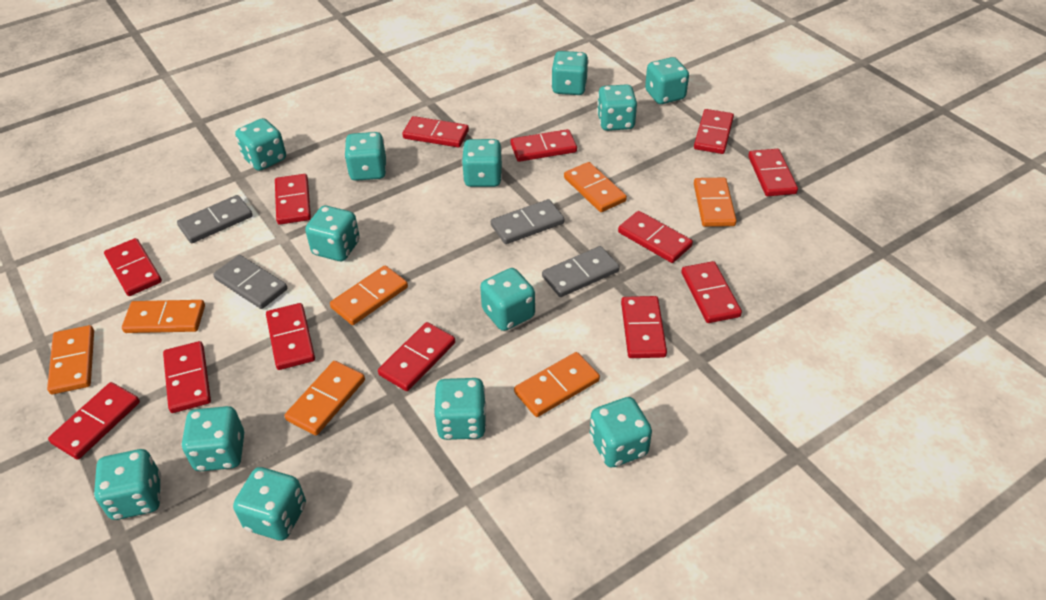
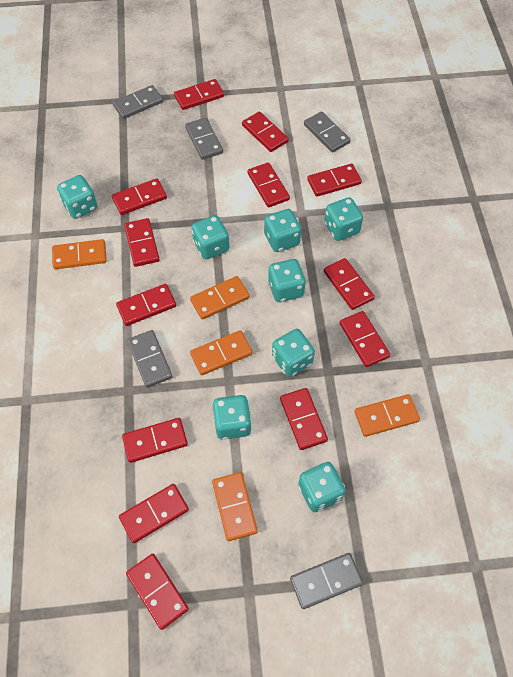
grey domino: [177,195,253,243] [213,255,287,309] [491,199,564,244] [542,246,620,297] = 4 -> [112,85,163,119] [127,330,172,388] [185,118,223,160] [290,553,363,609] [304,112,351,152] = 5
orange domino: [47,325,94,394] [122,300,205,333] [285,361,365,435] [330,265,408,325] [514,352,600,417] [564,162,627,212] [694,178,737,227] = 7 -> [52,239,107,269] [190,276,250,320] [190,330,252,375] [212,472,258,541] [354,394,420,437] = 5
turquoise dice: [94,449,161,520] [181,406,244,471] [233,467,306,541] [235,118,286,171] [305,206,360,261] [344,132,386,181] [434,378,486,440] [462,139,502,187] [480,268,535,331] [551,51,588,95] [590,397,652,467] [597,84,637,131] [645,57,689,104] = 13 -> [57,175,97,219] [191,215,229,259] [213,395,252,440] [264,209,301,252] [268,259,306,302] [272,329,315,377] [298,462,345,512] [324,197,363,241] = 8

